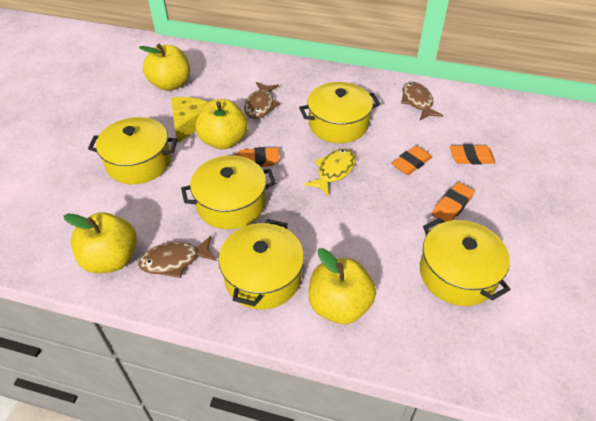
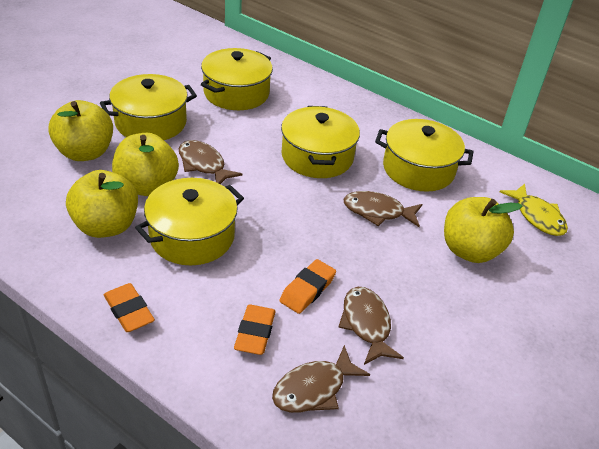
brown fish: [138,236,217,278] [244,82,280,119] [401,82,443,120] = 3 -> [179,140,242,184] [272,345,370,413] [338,287,404,365] [343,191,422,227] = 4
orange eraser: [235,147,280,167] [391,146,432,175] [432,182,475,222] [450,144,496,165] = 4 -> [104,283,155,332] [234,305,276,355] [279,259,336,314] = 3
yellow cheese: [171,97,207,143] = 1 -> none = 0

